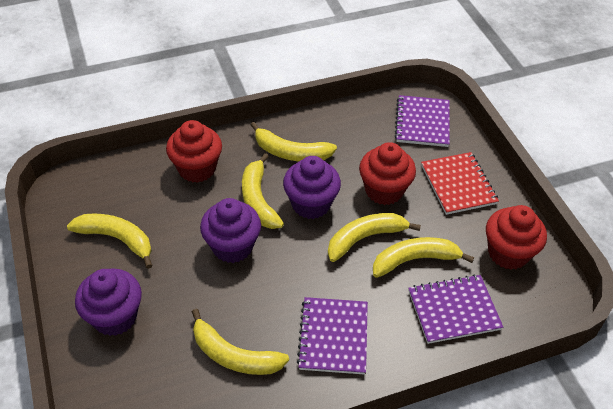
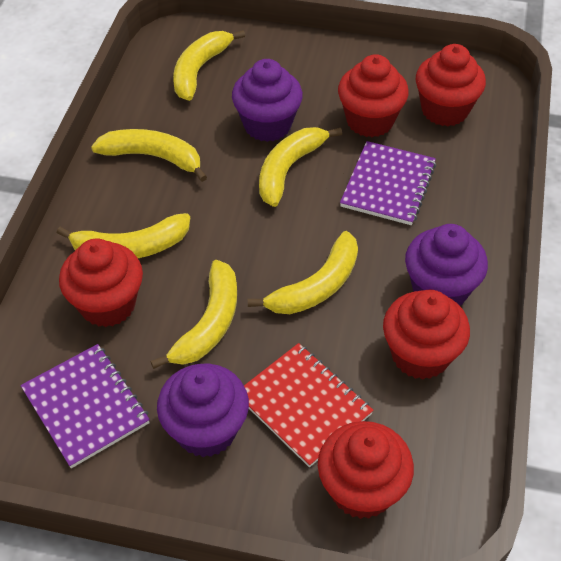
purple notebook: [297,297,368,375] [395,95,450,147] [408,274,503,344] = 3 -> [21,344,150,468] [340,141,436,225] = 2
red cupcake: [166,120,222,183] [359,142,416,205] [486,205,547,270] = 3 -> [59,239,143,327] [318,421,414,519] [338,54,409,137] [383,290,470,380] [416,44,486,126] = 5

